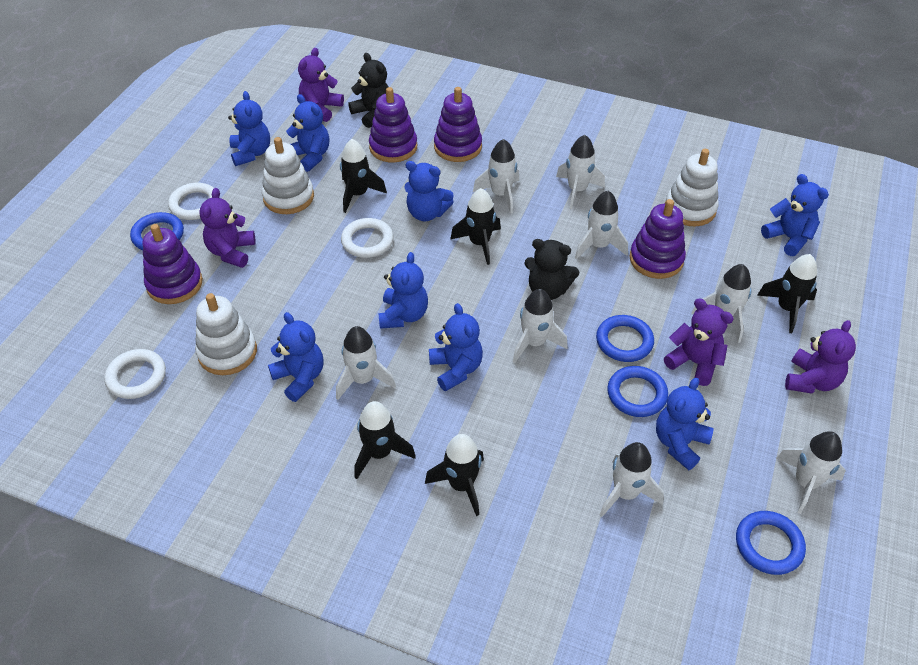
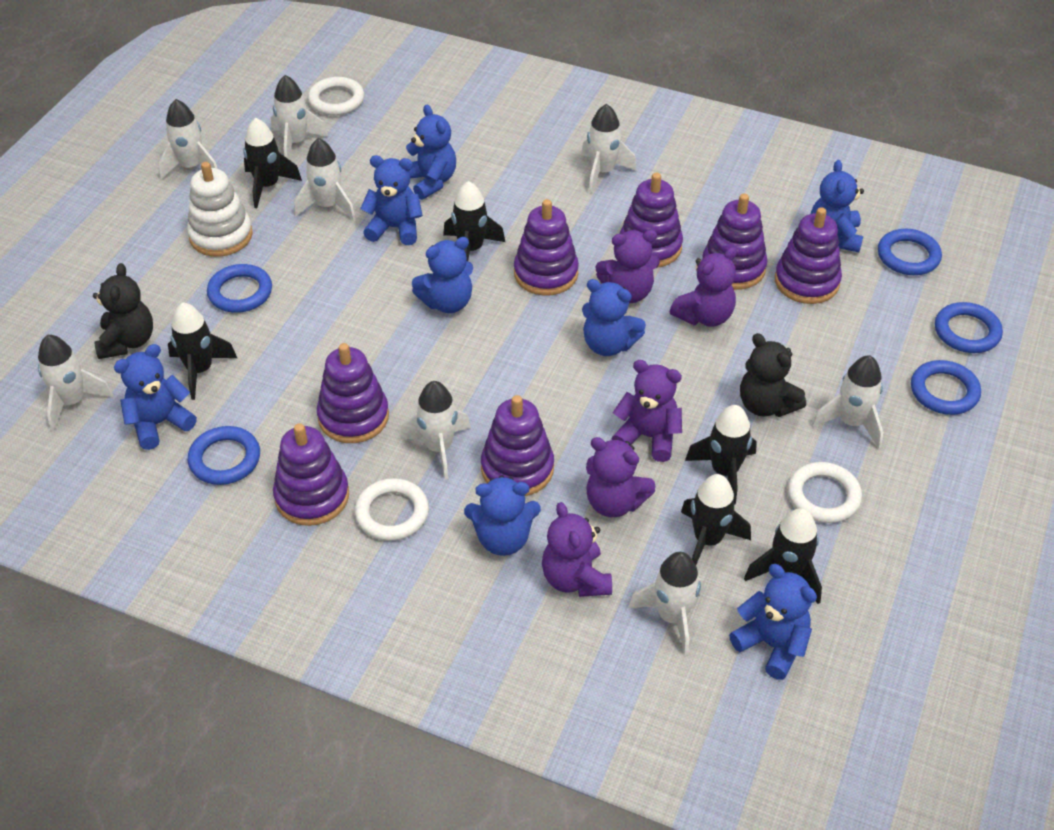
black rocket: [340,139,387,213] [355,401,416,479] [425,434,484,516] [451,188,501,265] [757,254,817,333] = 5 -> [168,302,237,400] [243,118,302,208] [443,181,505,261] [681,474,751,565] [685,405,757,505] [744,508,822,604] = 6
blue ring: [130,212,184,250] [596,315,654,362] [607,366,668,417] [736,511,806,575] = 4 -> [188,426,260,485] [207,264,272,313] [878,229,942,275] [911,360,981,415] [935,302,1003,353] = 5
purple stacking toy: [142,224,203,304] [369,87,417,162] [434,87,482,162] [629,199,686,279] = 4 -> [273,423,349,526] [317,343,389,443] [481,395,554,496] [514,199,579,296] [620,173,683,268] [703,194,768,290] [775,207,842,304] = 7
purple teddy bear: [199,188,256,268] [298,48,344,122] [664,298,734,386] [785,320,856,394] = 4 -> [542,502,612,597] [586,437,656,517] [595,230,660,303] [611,360,682,462] [670,247,737,327] = 5
white stacking toy: [195,293,257,375] [262,137,314,214] [665,149,719,226] = 3 -> [187,162,253,257] = 1

